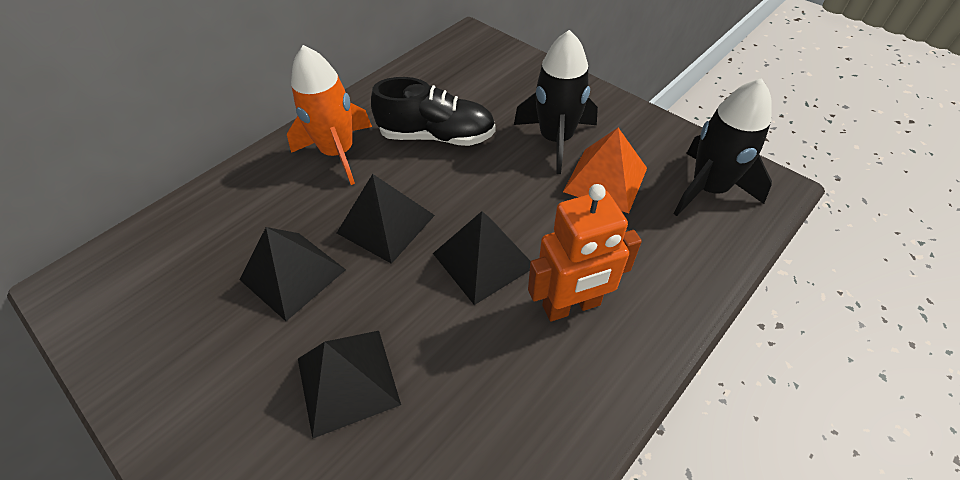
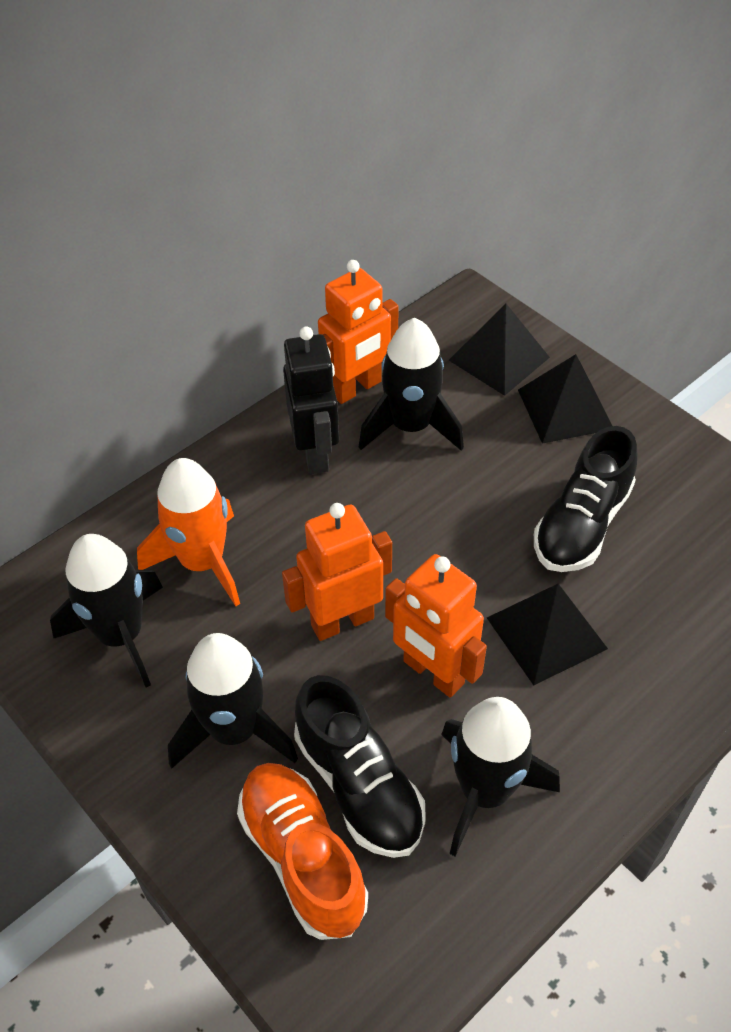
black pyramid: [239,227,346,321] [298,331,401,439] [337,174,435,264] [433,211,531,305] = 4 -> [449,303,550,396] [487,584,608,685] [518,354,612,444] = 3
black robot: none = 0 -> [283,326,339,474] = 1
black rocket: [514,30,598,174] [673,78,772,216] = 2 -> [50,534,163,688] [168,633,298,769] [359,318,464,451] [441,697,560,857] = 4
black shoe: [371,77,496,146] = 1 -> [294,675,426,858] [534,426,638,572] = 2
orange pyramid: [563,128,647,213] = 1 -> none = 0
orange robot: [528,184,642,321] = 1 -> [282,503,392,641] [318,260,399,404] [385,554,487,698] = 3
orange shoe: none = 0 -> [237,763,368,940] = 1

